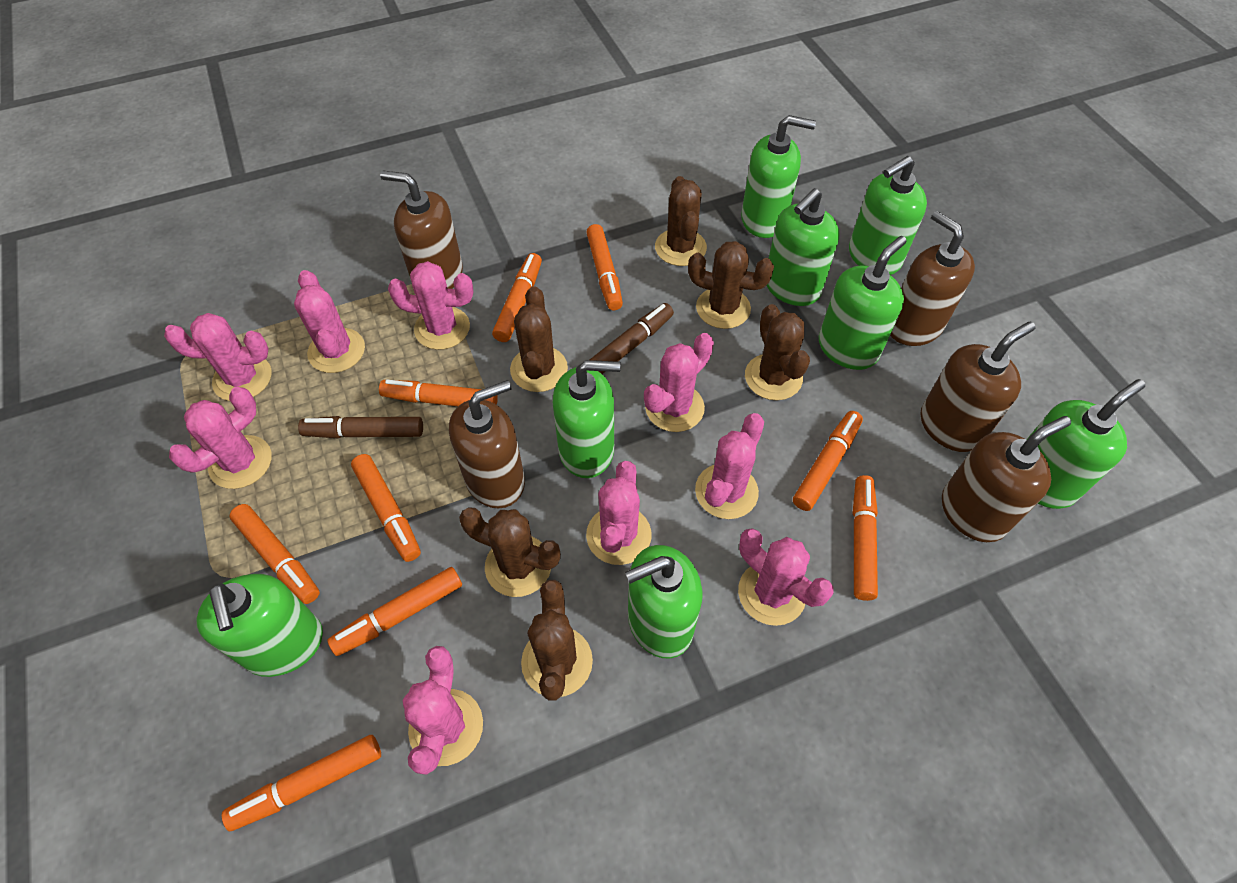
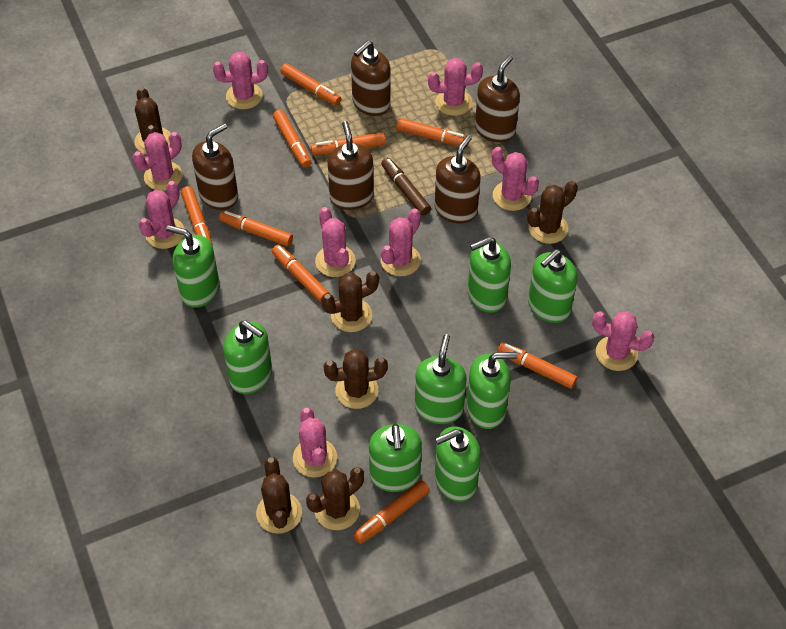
brown marker: [298,416,423,438] [590,303,674,374] = 2 -> [381,158,431,216] = 1

